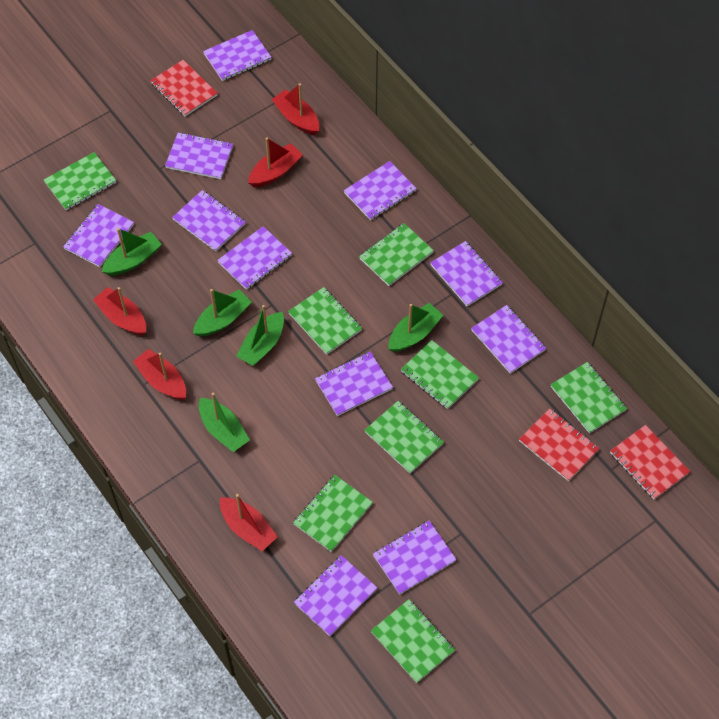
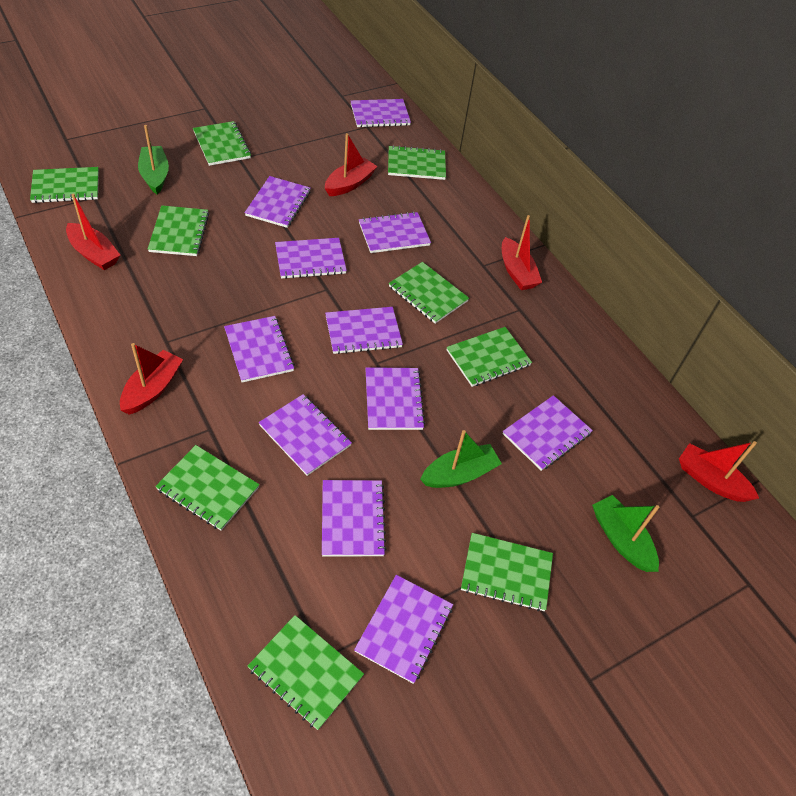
green boat: [102,228,162,276] [193,289,252,337] [199,393,250,452] [236,305,284,366] [389,303,443,352] = 5 -> [138,125,169,194] [420,430,502,488] [592,495,659,572] = 3
green notebook: [44,152,116,210] [288,287,362,355] [293,475,373,552] [359,223,434,286] [365,401,444,473] [371,599,455,683] [401,340,479,409] [551,362,627,433] = 8 -> [30,167,99,203] [148,205,209,256] [155,445,260,530] [193,121,251,166] [248,615,364,730] [388,145,446,180] [389,262,469,324] [447,327,532,387] [461,533,553,611] = 9
red notebook: [150,60,218,116] [519,408,600,481] [610,425,690,500] = 3 -> none = 0

